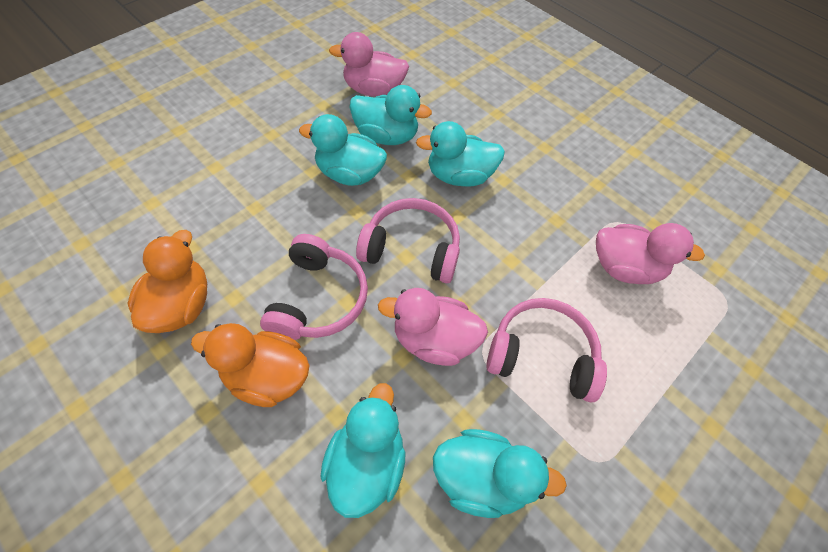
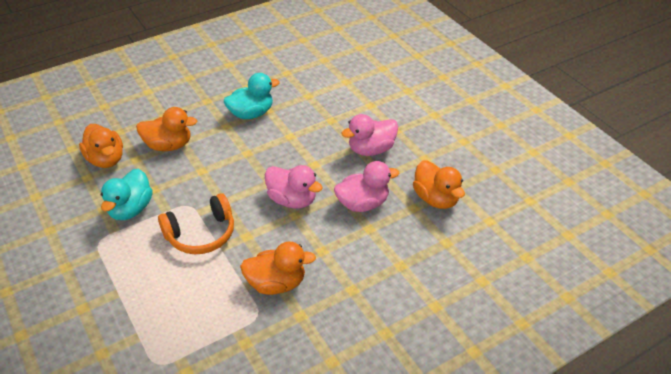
orange duck: [127,230,207,333] [191,323,310,407] = 2 -> [79,124,123,168] [136,107,198,151] [240,241,316,295] [413,160,465,209] = 4
orange headphones: none = 0 -> [158,193,234,254] = 1
pink headphones: [260,234,368,340] [356,198,460,283] [486,298,607,403] = 3 -> none = 0
turquoise duck: [299,114,387,186] [320,383,405,518] [349,85,432,145] [416,121,505,187] [433,429,567,518] = 5 -> [101,169,153,220] [224,73,280,119] = 2

